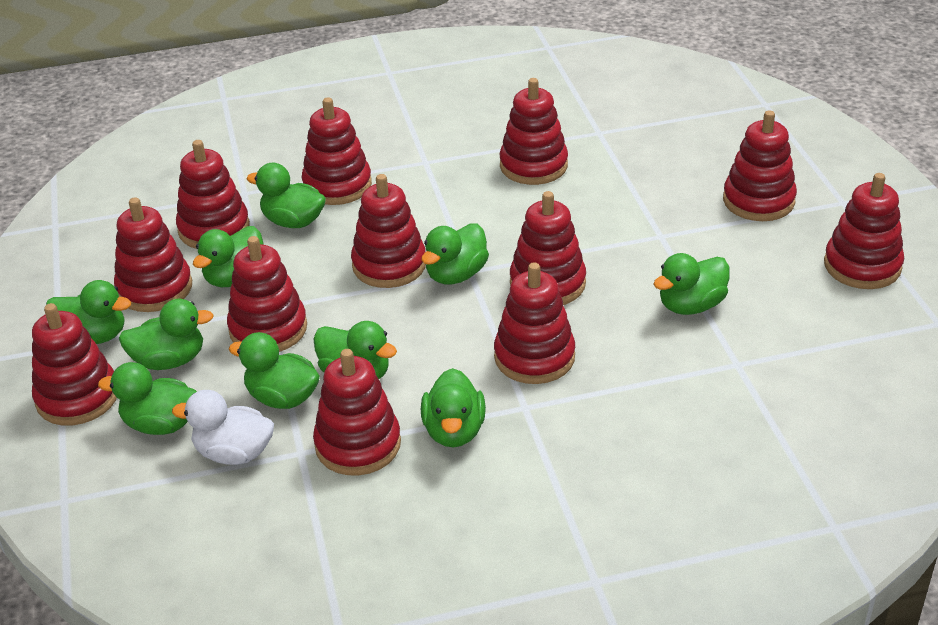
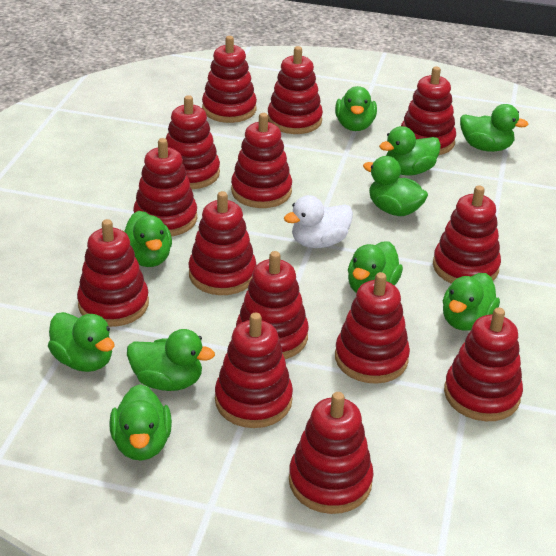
red stacking toy: [32,303,117,425] [114,197,192,312] [176,140,250,249] [227,236,307,352] [302,98,372,205] [313,349,401,476] [351,174,426,288] [494,262,575,384] [499,78,568,185] [510,191,586,305] [723,110,797,221] [824,173,904,289] = 12 -> [77,219,149,327] [133,138,197,237] [166,95,220,189] [188,191,257,295] [202,36,257,123] [215,313,293,428] [231,113,292,208] [236,251,309,359] [268,46,323,134] [289,392,374,514] [335,272,410,384] [401,66,456,155] [433,185,501,284] [444,308,523,421] = 14

